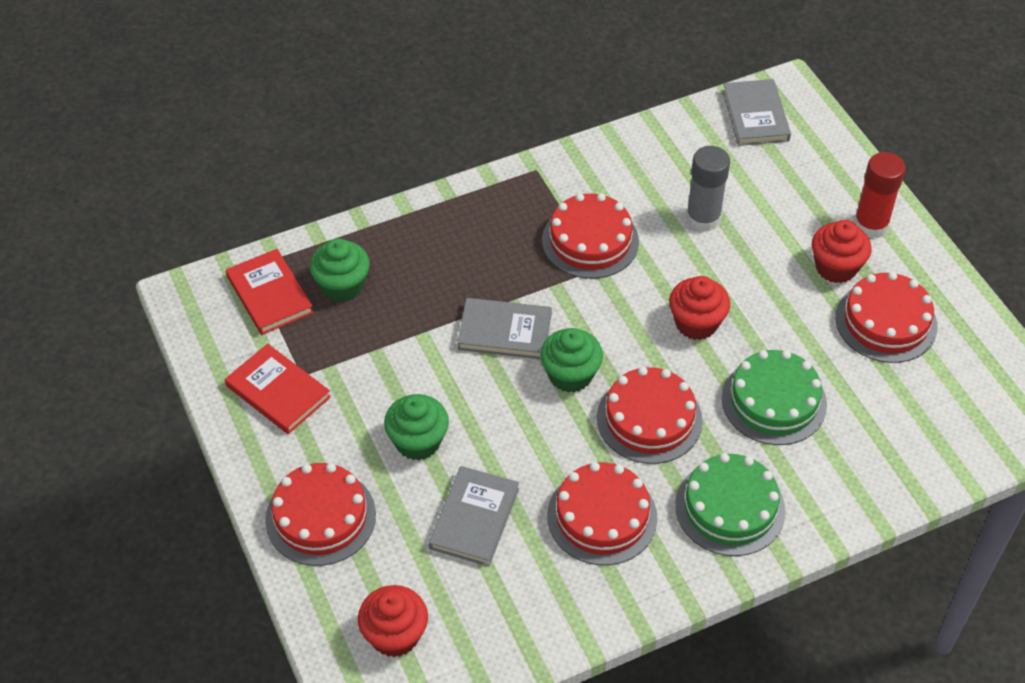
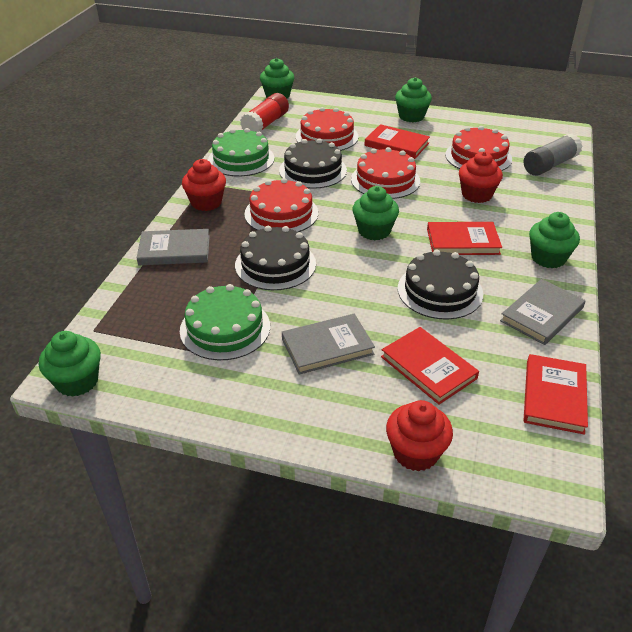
black cake: none = 0 -> [235,226,316,290] [279,139,347,189] [398,250,483,320] = 3
green cupcake: [310,238,370,302] [384,394,449,460] [540,328,603,393] = 3 -> [39,331,101,397] [260,58,294,98] [353,186,399,240] [395,77,432,122] [529,212,580,268] = 5
red book: [225,344,331,434] [226,249,314,335] = 2 -> [364,124,430,159] [381,327,479,405] [427,222,502,255] [523,354,588,435] = 4
red cake: [265,463,376,566] [542,193,639,279] [547,462,658,565] [597,367,703,464] [835,272,938,363] = 5 -> [244,178,318,232] [296,107,359,151] [351,147,420,199] [445,126,512,171] = 4

